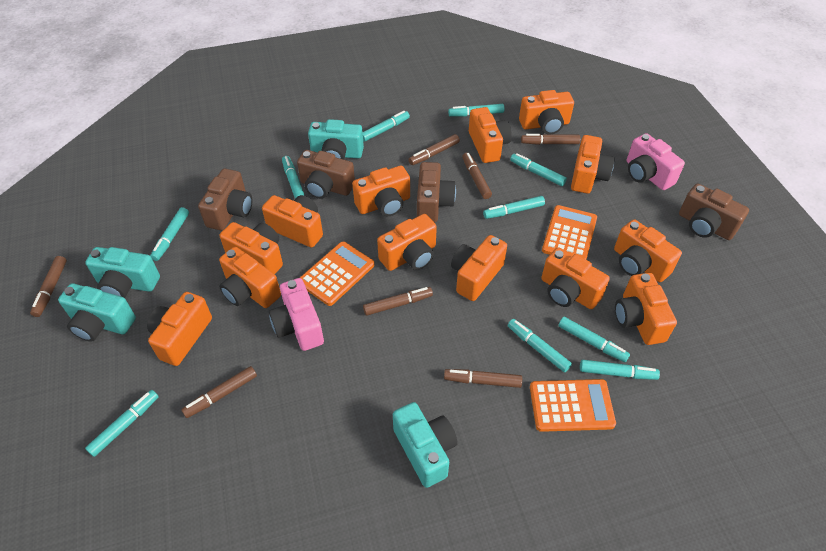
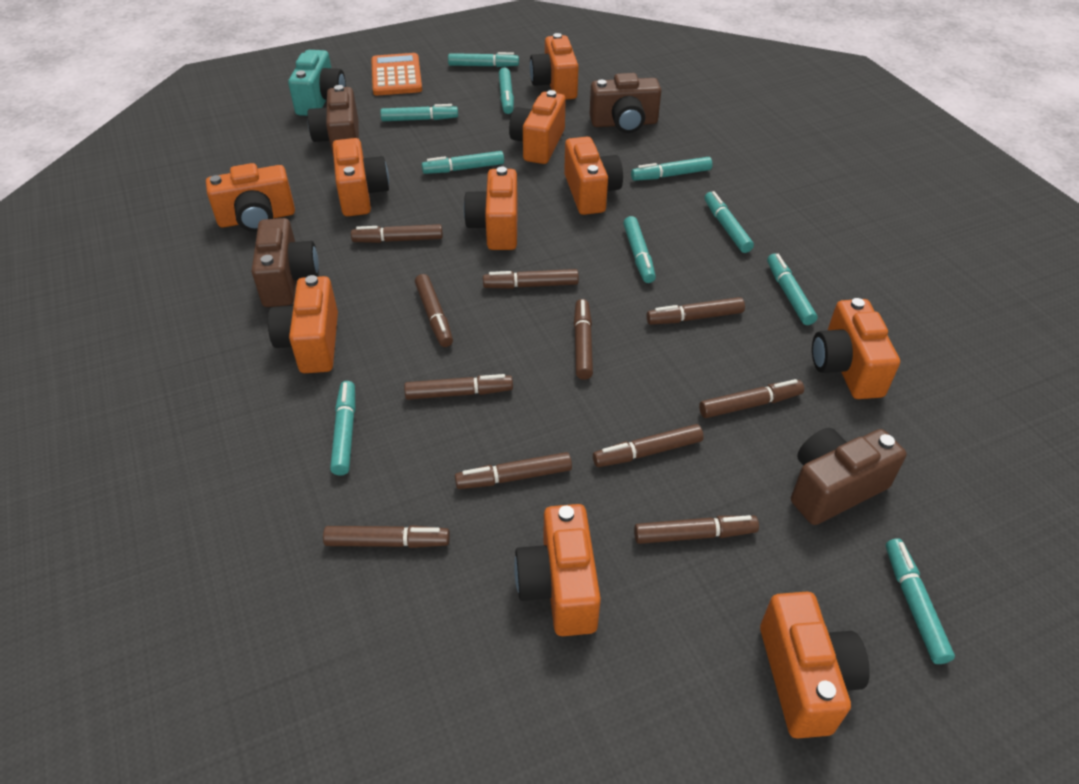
brown marker: [30,256,67,317] [181,366,257,418] [363,287,433,316] [408,134,460,165] [444,369,522,388] [462,152,492,199] [521,134,581,145] = 7 -> [323,525,450,548] [351,224,443,243] [404,374,513,400] [415,274,453,347] [455,452,572,489] [483,269,579,289] [574,299,593,380] [593,424,704,467] [634,515,759,544] [646,297,745,325] [699,379,804,418] = 11
orange calculator: [300,242,374,306] [530,379,616,432] [542,205,597,259] = 3 -> [371,53,422,96] = 1
orange camera: [147,292,212,366] [219,247,281,308] [220,222,283,274] [262,195,323,248] [352,166,410,216] [377,214,437,271] [451,235,507,301] [469,107,512,163] [519,90,574,135] [541,247,610,309] [571,135,615,194] [614,219,682,282] [615,273,677,345] = 13 -> [206,163,295,232] [268,275,338,373] [333,138,389,216] [464,167,518,250] [509,90,566,164] [514,504,601,636] [530,33,579,100] [564,137,623,215] [760,592,870,739] [812,298,900,399] = 10
pink camera: [269,278,324,351] [627,133,685,190] = 2 -> none = 0
turquoise camera: [58,283,136,342] [85,247,160,298] [308,119,364,160] [393,402,457,488] = 4 -> [288,50,346,116] = 1

